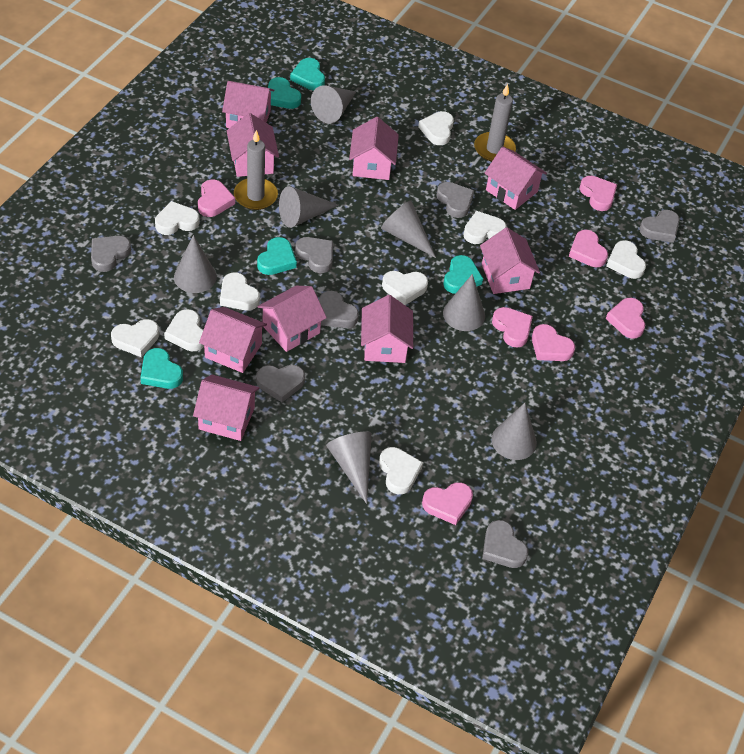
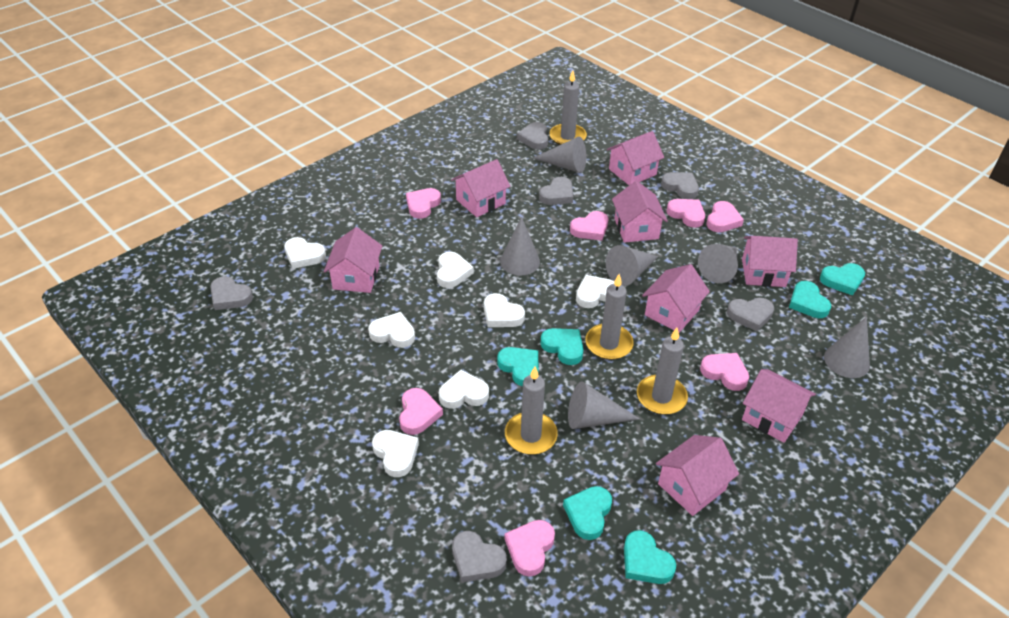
grey candle: [234,130,278,210] [474,84,516,162] = 2 -> [505,367,558,455] [549,71,587,145] [585,274,634,360] [637,328,688,415] = 4
grey cone: [174,235,217,293] [279,186,339,228] [311,85,356,123] [326,431,372,504] [381,200,436,258] [443,274,485,331] [492,403,537,460] = 7 -> [500,217,540,275] [533,137,586,173] [568,382,640,429] [606,245,658,286] [698,244,738,283] [824,316,870,378] = 6
grey heart: [91,236,131,272] [256,365,305,402] [295,237,333,273] [319,291,359,328] [436,182,474,218] [482,520,528,568] [639,210,680,243] = 7 -> [210,276,253,310] [452,531,507,583] [517,122,548,150] [539,177,573,205] [661,172,699,199] [727,298,774,331] = 6
pink house: [193,374,259,441] [199,307,267,373] [222,81,274,128] [227,113,279,177] [257,286,327,352] [349,117,399,180] [361,295,413,363] [480,227,540,294] [484,147,547,210] = 9 -> [324,227,382,293] [451,159,511,217] [607,131,664,185] [612,181,668,243] [642,264,710,333] [656,435,739,516] [742,236,798,287] [742,369,816,443] = 8
turquoise heart: [140,348,183,389] [257,237,297,275] [268,77,301,109] [290,58,325,90] [443,255,483,294] = 5 -> [497,347,539,386] [540,328,584,365] [563,486,612,540] [624,530,676,584] [789,281,831,318] [820,263,865,295] = 6
white heart: [111,319,159,357] [155,201,200,235] [164,309,204,351] [220,272,260,310] [379,447,423,494] [382,271,428,305] [418,111,454,145] [463,211,507,244] [606,240,646,279] = 9 -> [284,237,326,269] [368,312,415,348] [372,430,419,477] [437,251,474,288] [439,370,489,409] [484,293,525,327] [576,275,614,308] = 7

